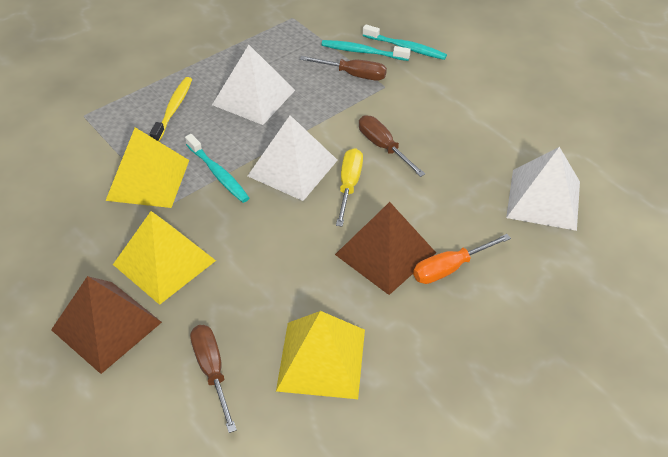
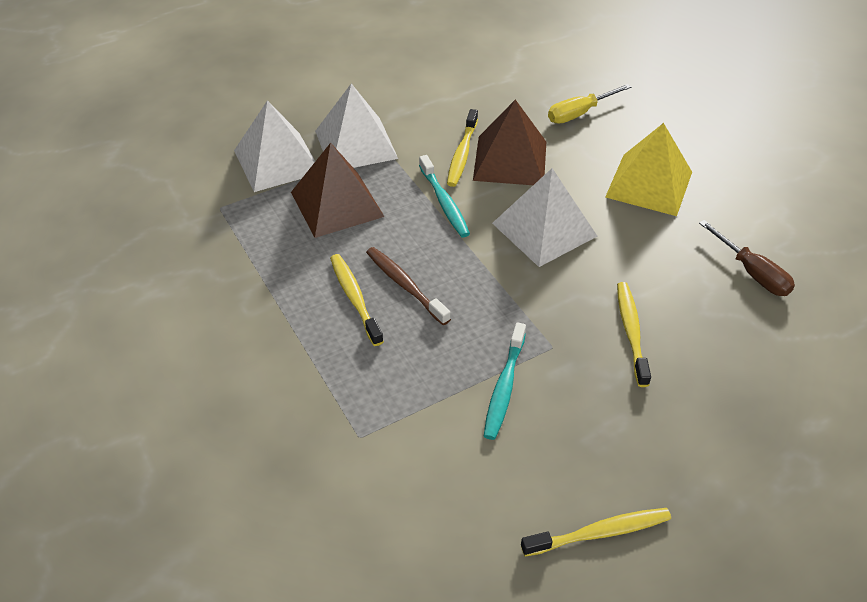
brown screwdriver: [190,325,237,433] [300,56,387,81] [359,115,425,177] = 3 -> [699,220,795,296] = 1
brown toothbrush: none = 0 -> [366,247,451,325] = 1
orange screwdriver: [413,234,511,284] = 1 -> none = 0
turquoise toothbrush: [185,134,249,203] [321,40,411,61] [363,25,447,60] = 3 -> [419,155,470,237] [484,322,526,440] = 2
yellow pyramid: [105,127,189,208] [113,211,216,305] [276,311,365,399] = 3 -> [605,123,692,216] = 1
yellow toothbrush: [150,77,192,141] = 1 -> [330,254,384,346] [447,109,478,187] [521,508,671,557] [617,282,651,387] = 4

